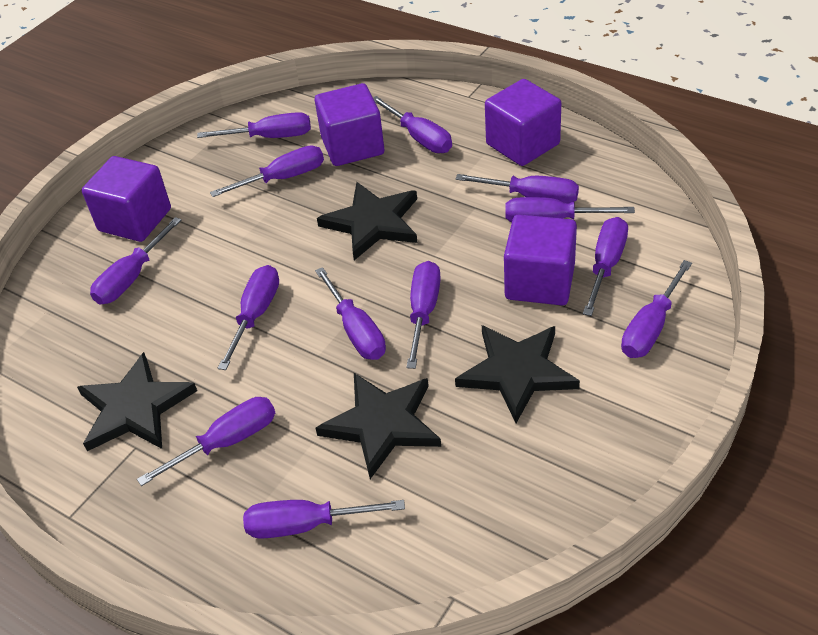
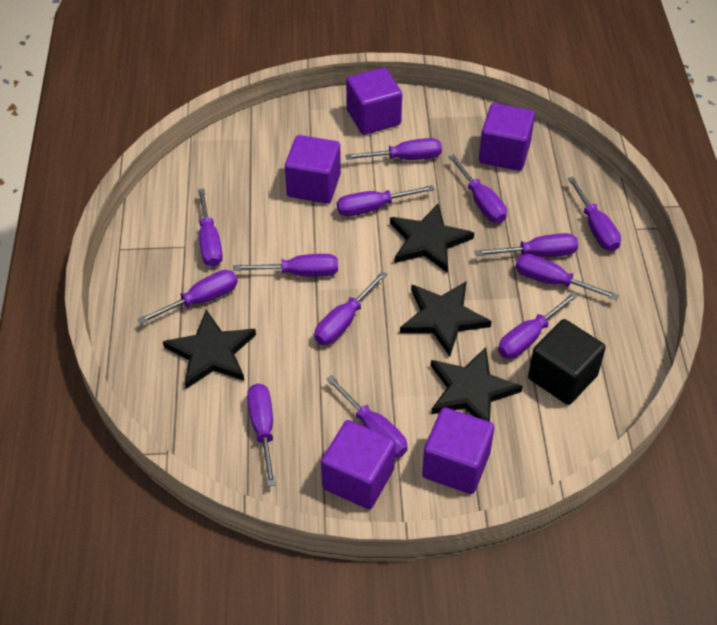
black cube: none = 0 -> [528,319,606,405] = 1
purple cube: [82,156,171,242] [315,83,384,166] [485,79,561,166] [504,215,577,305] = 4 -> [285,135,341,203] [321,420,396,509] [346,67,402,135] [422,407,494,494] [479,103,535,171] = 5

